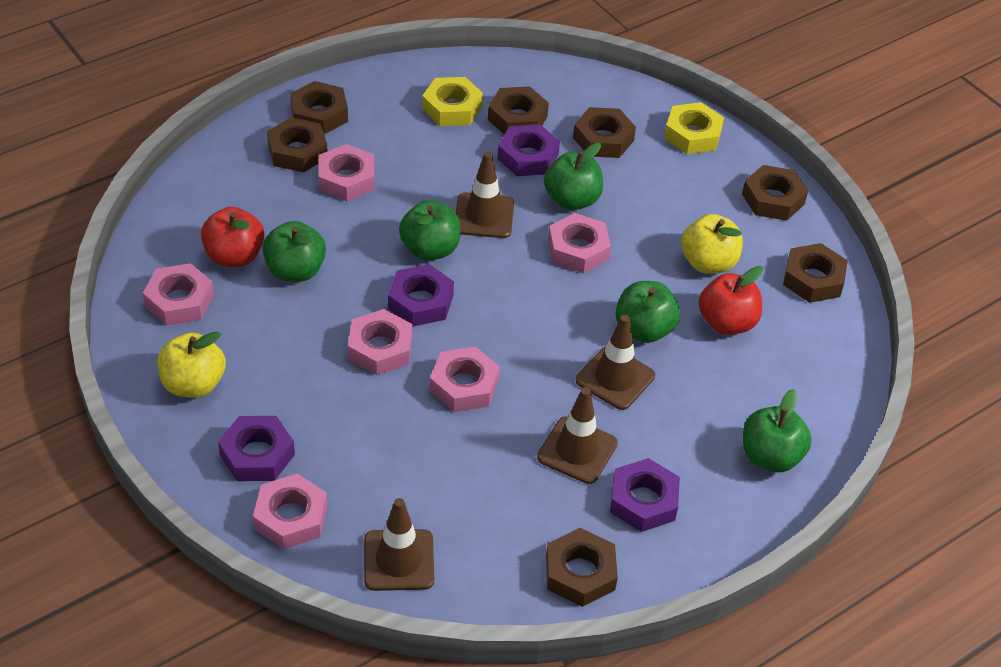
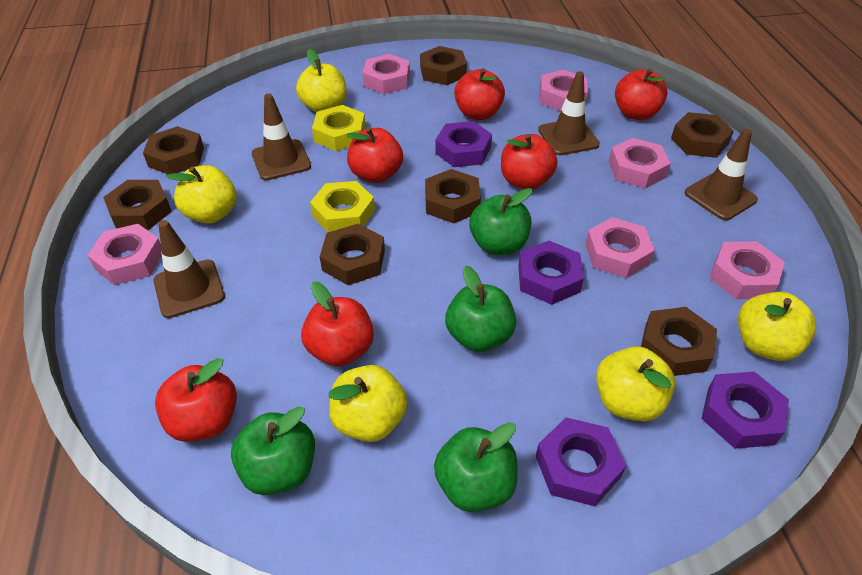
green apple: [262,221,326,282] [399,200,461,261] [544,143,603,210] [616,281,680,343] [743,389,812,472] = 5 -> [231,406,315,495] [434,422,518,512] [445,266,516,352] [469,188,533,255] = 4
red apple: [201,207,264,267] [699,266,763,335] = 2 -> [155,358,237,442] [301,281,374,367] [346,127,403,183] [454,68,505,120] [501,134,557,189] [615,68,667,120] = 6
yellow apple: [158,331,226,398] [681,214,743,274] = 2 -> [167,165,236,224] [296,49,346,112] [328,365,407,442] [596,347,675,421] [738,292,816,361] = 5

